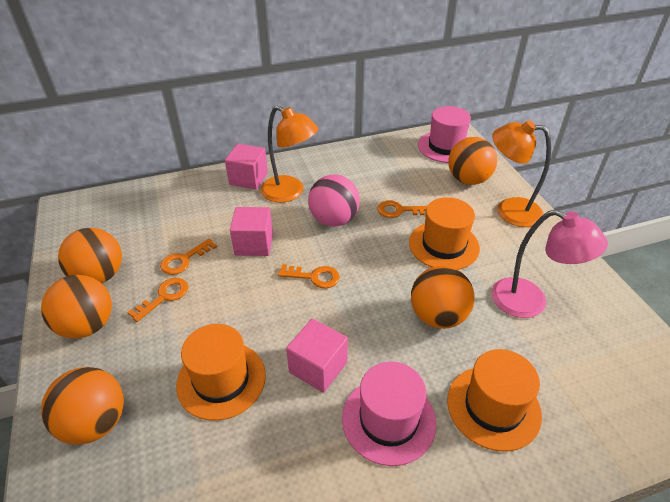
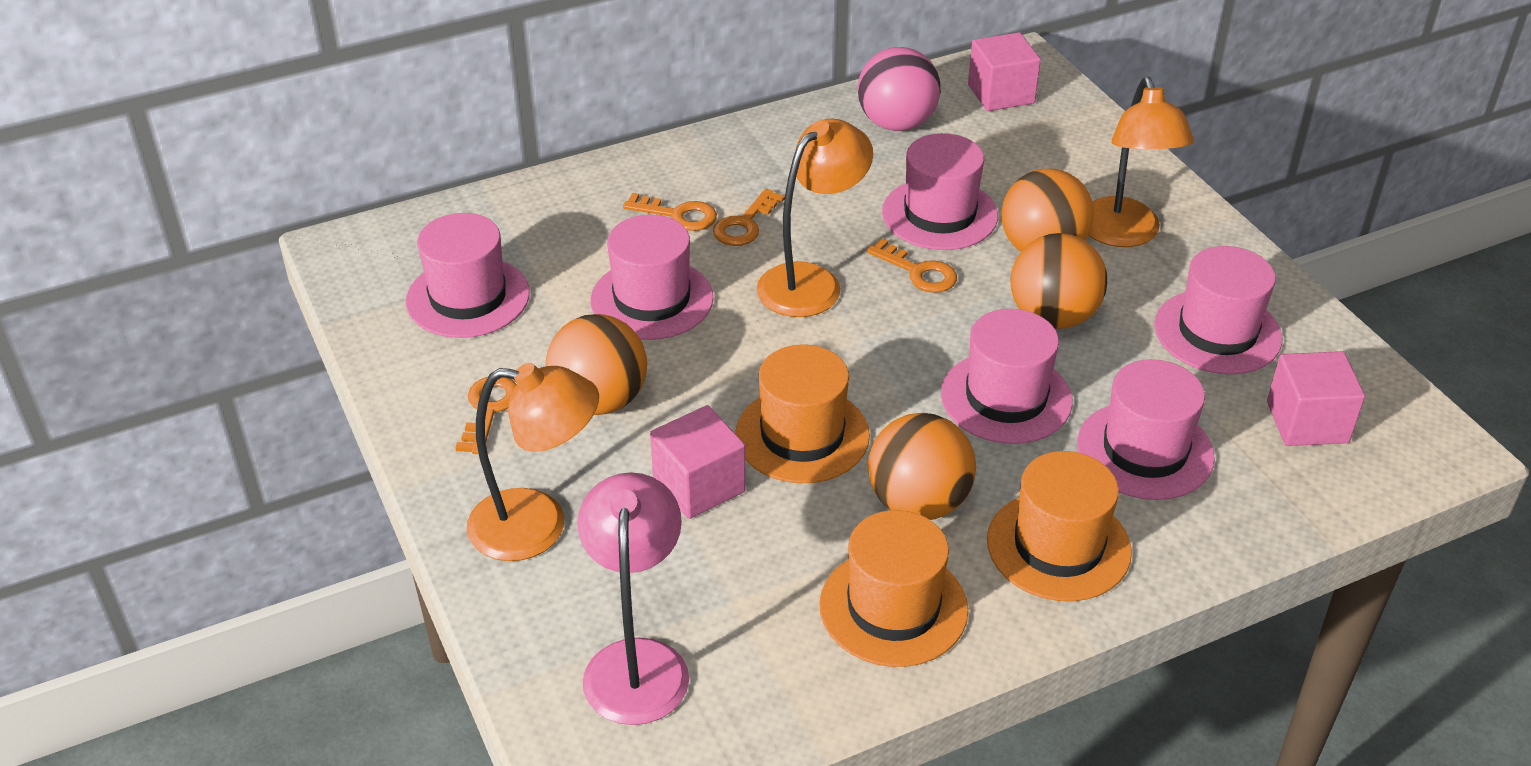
orange ball: [41,275,112,339] [41,367,124,445] [58,228,122,283] [411,266,475,329] [448,137,497,185] = 5 -> [546,314,647,415] [868,413,976,520] [1001,169,1094,252] [1010,233,1107,329] = 4
orange lamp: [261,106,319,203] [492,120,551,227] = 2 -> [467,363,599,561] [756,119,873,317] [1088,77,1194,247] = 3
pink hat: [342,362,436,466] [418,106,471,163] = 2 -> [406,213,530,338] [590,214,714,340] [882,133,998,250] [941,309,1073,444] [1077,359,1215,500] [1154,246,1282,374] = 6

